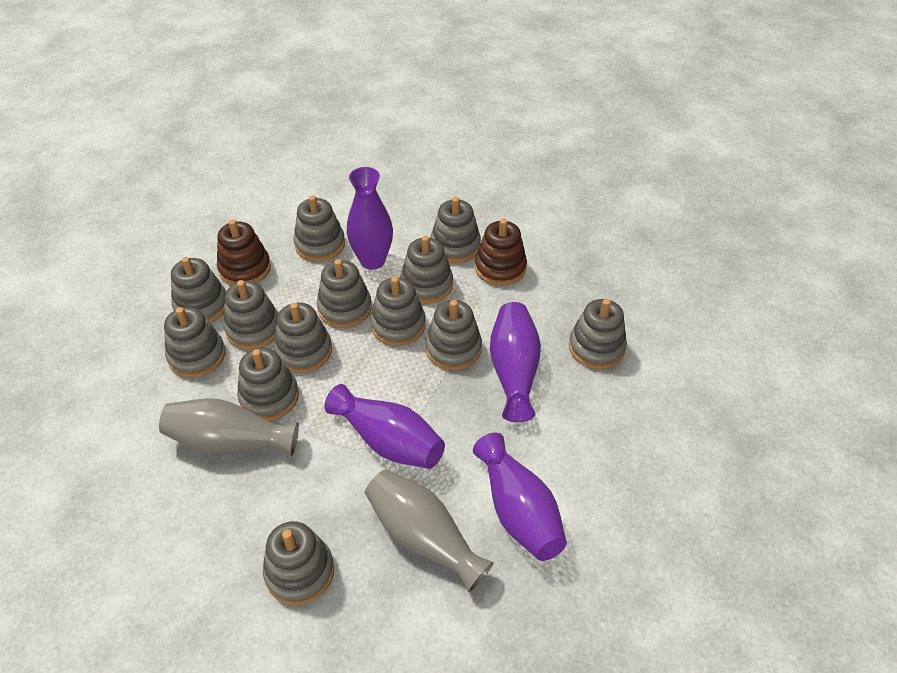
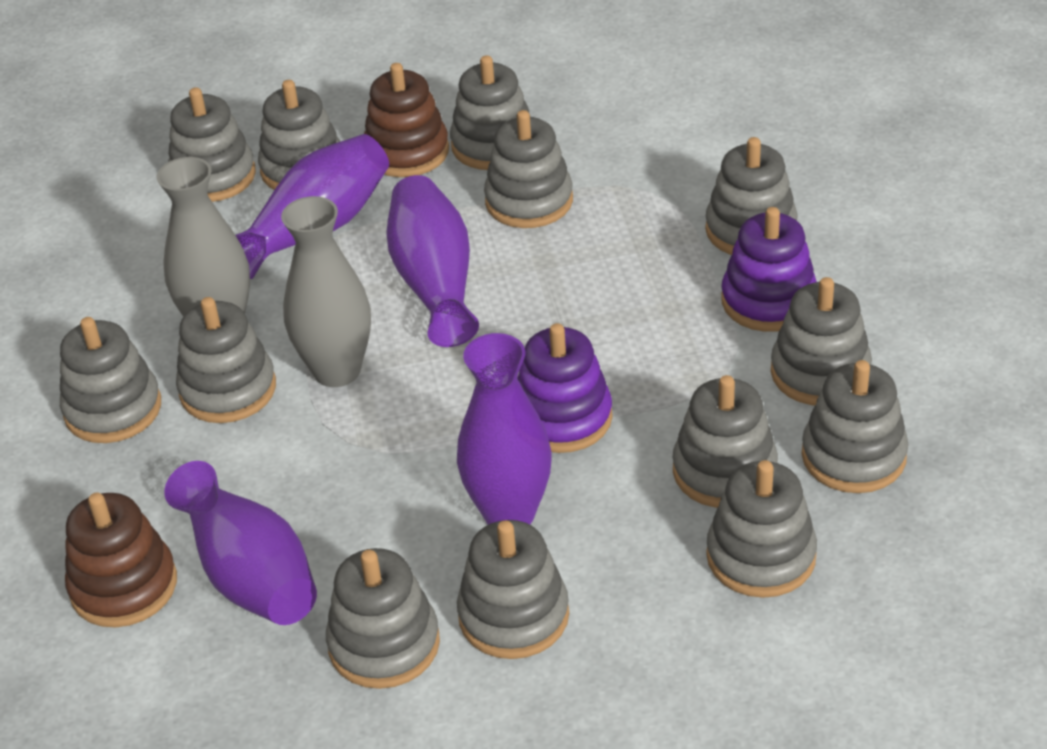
purple stacking toy: none = 0 -> [517,323,613,453] [721,207,817,332] = 2

